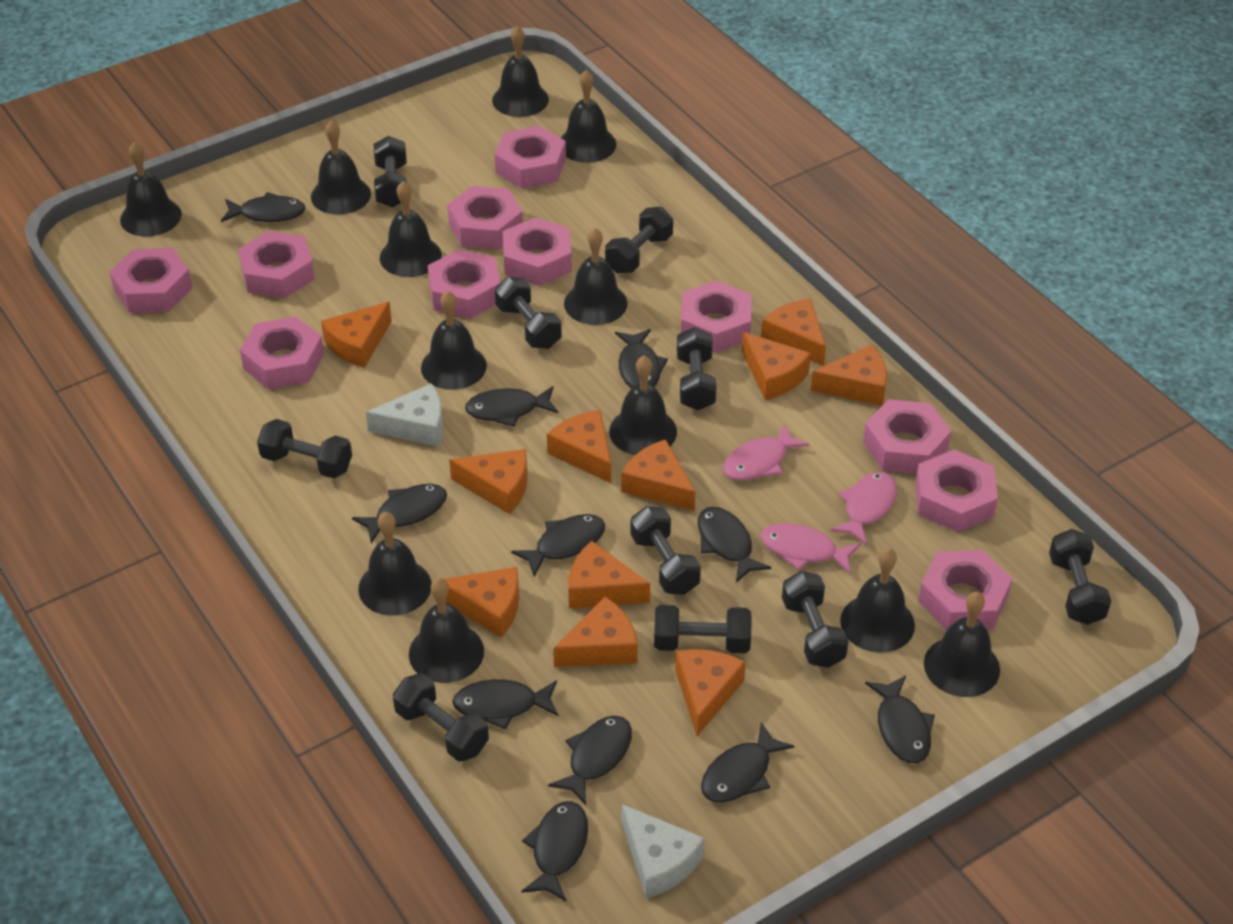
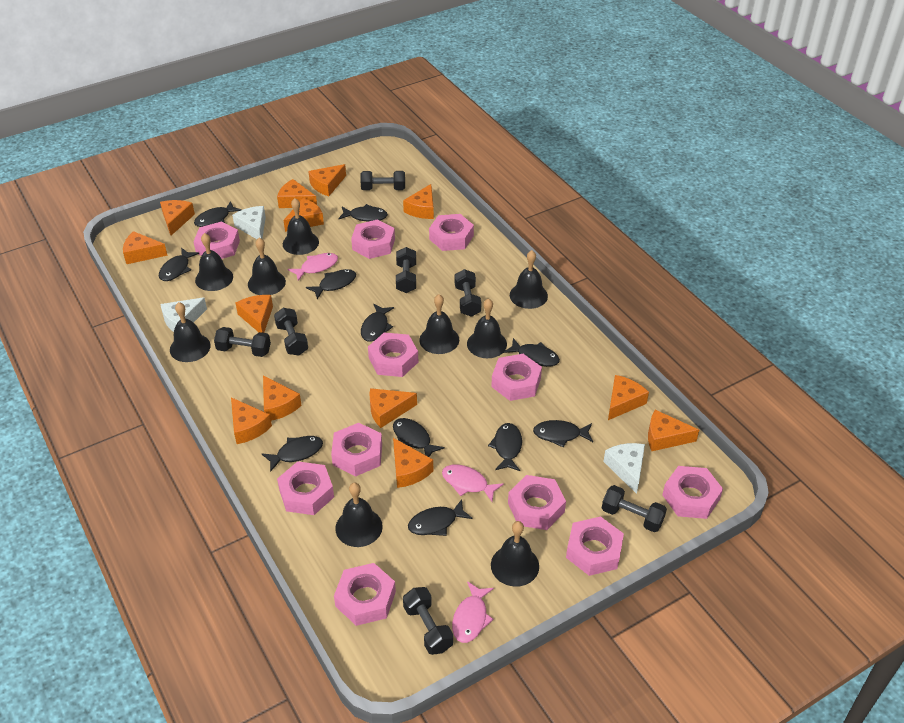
black bell: [120,142,182,237] [311,120,371,215] [358,512,432,616] [380,181,442,277] [409,578,484,683] [421,291,487,390] [492,26,549,117] [561,70,616,163] [564,228,628,325] [609,356,677,455] [840,548,915,653] [924,592,1000,697] = 12 -> [170,302,211,362] [195,233,233,291] [248,238,286,295] [283,198,319,255] [335,482,383,547] [419,294,459,354] [467,298,507,358] [491,521,539,587] [510,250,548,309] = 9
black dumbbell: [257,419,352,478] [374,136,407,208] [393,673,489,762] [495,277,562,349] [605,207,673,273] [630,506,701,595] [654,605,752,653] [677,327,717,410] [782,571,849,668] [1049,529,1111,625] = 10 -> [214,327,271,357] [274,308,308,355] [360,171,405,190] [396,247,416,293] [403,587,453,655] [455,269,481,317] [602,485,667,532] = 7
orange cheese: [321,302,392,368] [445,567,519,638] [449,449,528,514] [547,410,611,483] [553,597,638,667] [568,541,650,609] [621,439,695,511] [675,649,746,736] [742,332,811,400] [761,298,826,366] [811,345,887,406] = 11 -> [123,231,168,264] [160,200,195,236] [231,397,272,444] [236,295,273,333] [263,376,302,421] [277,179,317,208] [284,198,324,232] [308,164,346,196] [369,388,417,428] [393,438,433,488] [403,184,434,219] [608,375,649,420] [648,410,699,451] = 13
white cheese: [366,383,443,446] [622,804,705,898] = 2 -> [160,297,207,332] [232,206,266,239] [603,443,645,494] = 3

